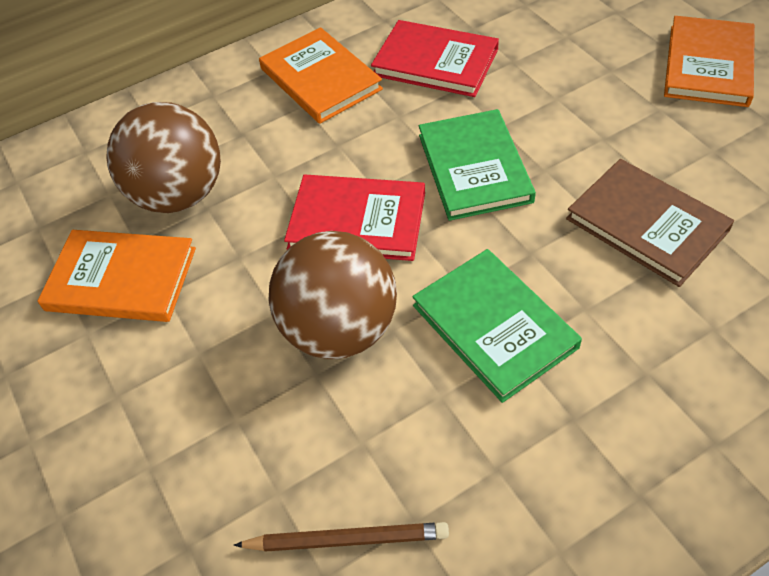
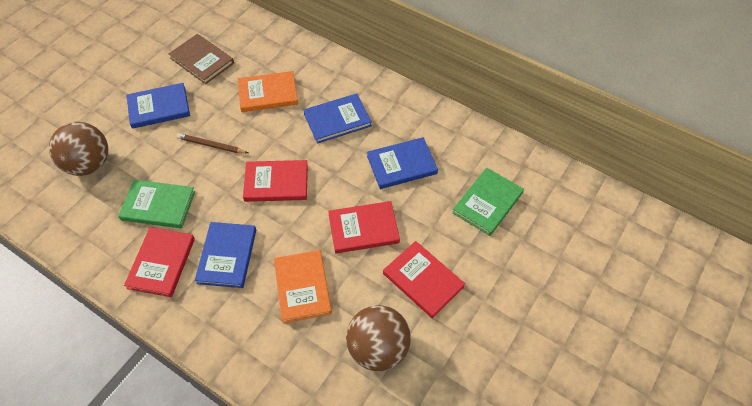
blue book: none = 0 -> [126,83,190,129] [195,222,256,288] [303,93,372,144] [367,137,438,189] = 4
orange book: [38,230,196,322] [259,27,383,124] [664,16,755,107] = 3 -> [238,71,298,112] [274,250,332,323] = 2
red book: [284,175,425,261] [371,20,499,97] = 2 -> [124,227,195,297] [243,160,308,202] [328,201,400,253] [383,241,465,318] = 4

